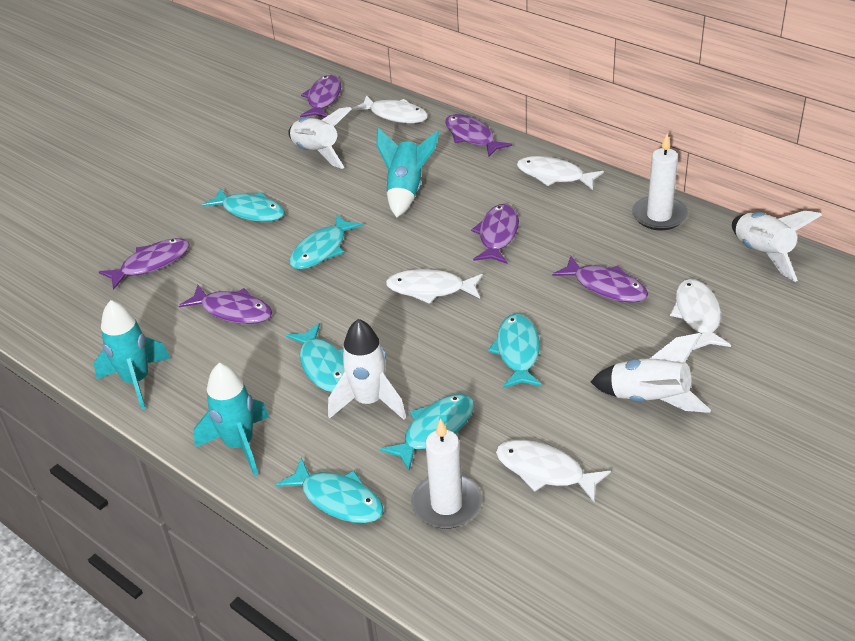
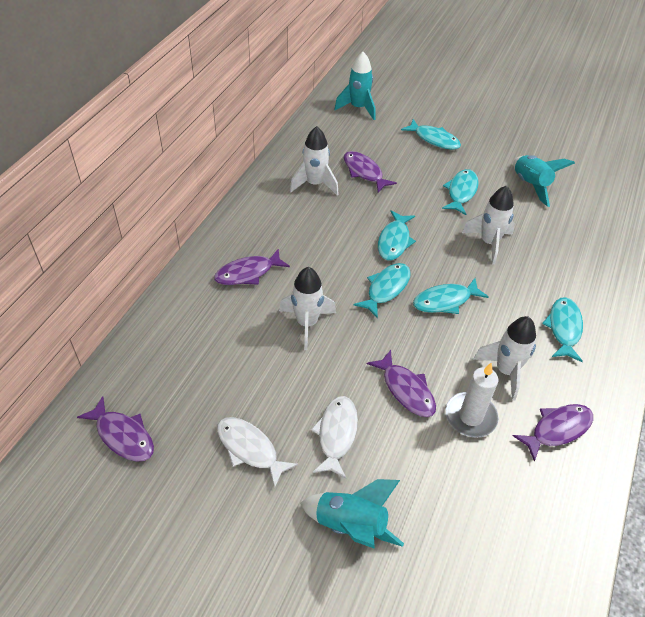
purple fish: [99,238,190,290] [179,285,272,324] [300,75,342,117] [445,114,512,157] [471,204,519,264] [552,256,648,303] = 6 -> [77,396,154,462] [214,248,290,285] [344,151,397,192] [367,350,436,417] [513,404,593,462] = 5
white candle: [411,418,482,529] [632,134,688,230] = 2 -> [446,363,499,438] = 1
white fish: [352,95,428,123] [386,269,483,304] [496,440,611,502] [517,156,604,190] [670,279,731,350] = 5 -> [217,417,298,489] [311,396,358,479] = 2

